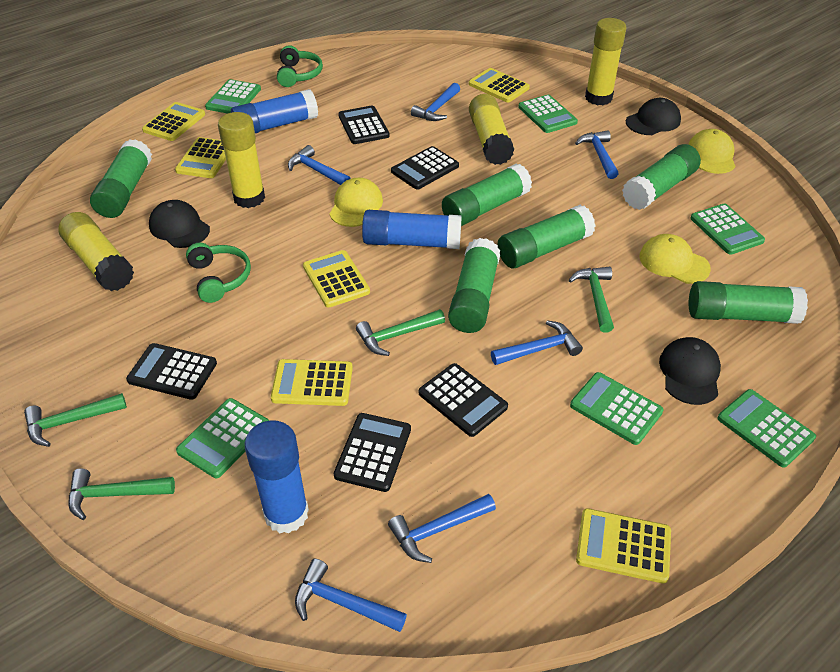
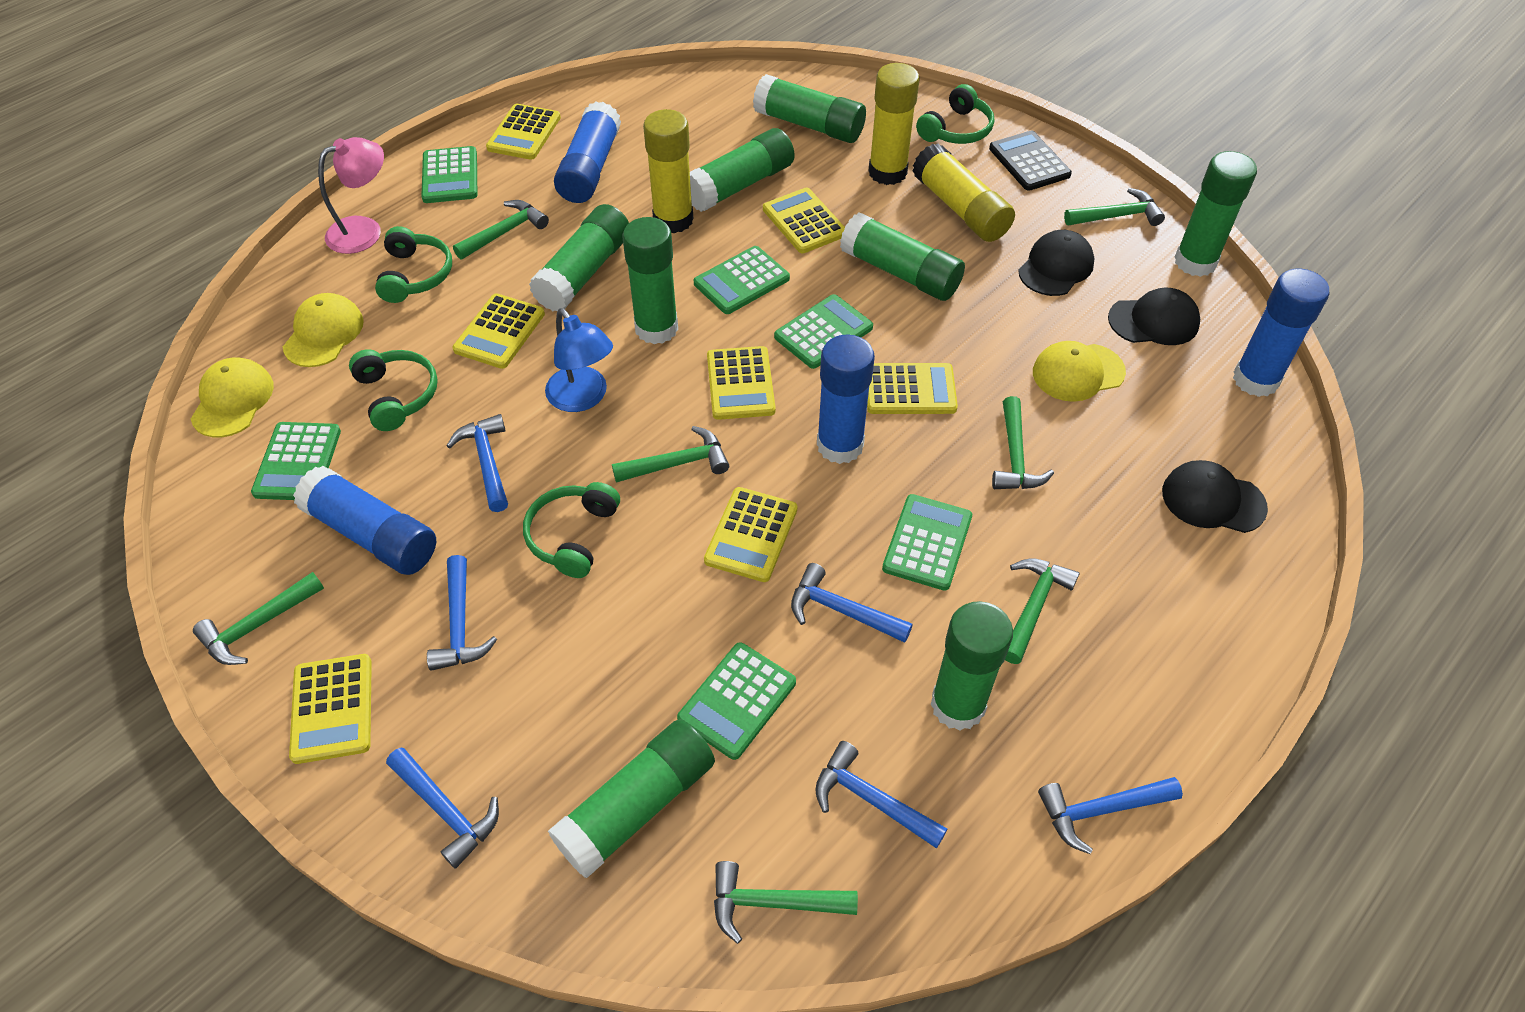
black calculator: [126,343,217,400] [334,413,411,492] [338,106,390,144] [391,146,459,190] [419,363,508,437] = 5 -> [989,131,1072,191] = 1
blue glue stick: [231,89,318,133] [245,420,309,534] [362,210,462,249] = 3 -> [293,466,436,575] [554,101,621,203] [817,334,875,464] [1233,269,1329,397] = 4
blue lamp: none = 0 -> [545,308,613,412] = 1
green glue stick: [90,139,152,218] [442,164,532,226] [448,238,500,333] [498,205,596,268] [622,144,701,210] [689,281,808,324] = 6 -> [529,204,629,311] [548,720,715,878] [623,217,678,344] [690,128,794,212] [753,74,866,143] [840,212,965,301] [930,601,1013,731] [1174,151,1257,277] = 8
green hammer: [24,393,127,447] [69,468,175,520] [356,309,445,356] [569,267,614,333] = 4 -> [193,572,324,665] [453,200,549,260] [612,426,729,482] [714,861,858,944] [992,396,1054,489] [1005,558,1080,664] [1064,188,1165,226] = 7
green headphones: [186,243,251,303] [277,45,323,87] = 2 -> [349,349,438,431] [375,226,452,303] [523,482,620,578] [916,84,994,144] = 4
pink lamp: none = 0 -> [318,137,384,254] = 1
yellow calculator: [142,102,205,141] [175,137,226,178] [271,359,353,406] [303,250,370,307] [469,68,530,103] [576,508,671,583] = 6 -> [289,654,372,764] [453,293,545,369] [486,104,561,160] [704,487,797,582] [707,346,776,420] [763,188,845,253] [867,363,958,414] = 7
yellow glue stick: [58,212,134,291] [218,112,265,208] [469,94,514,165] [585,18,626,105] = 4 -> [643,109,693,234] [868,63,920,185] [912,143,1015,242] = 3

